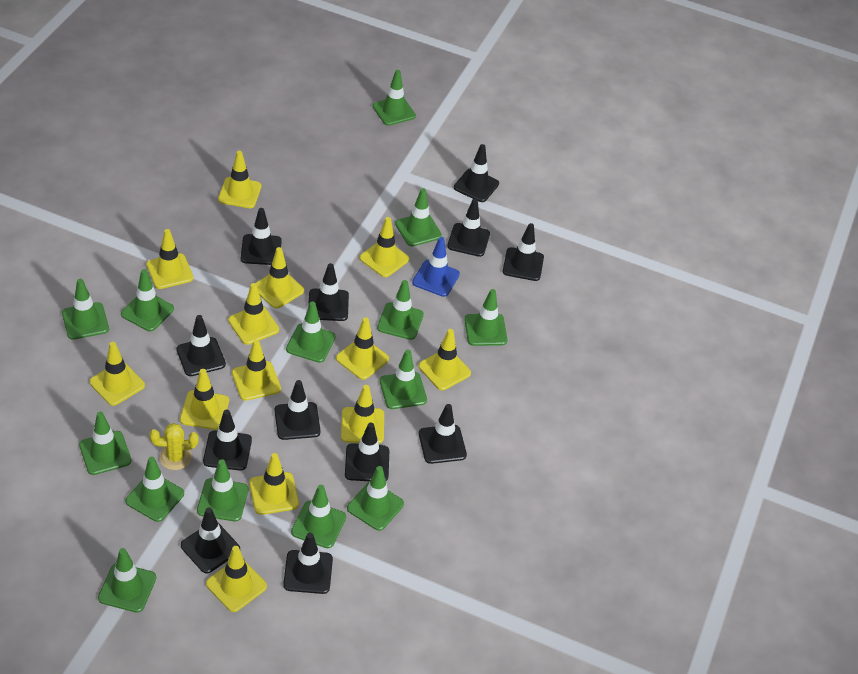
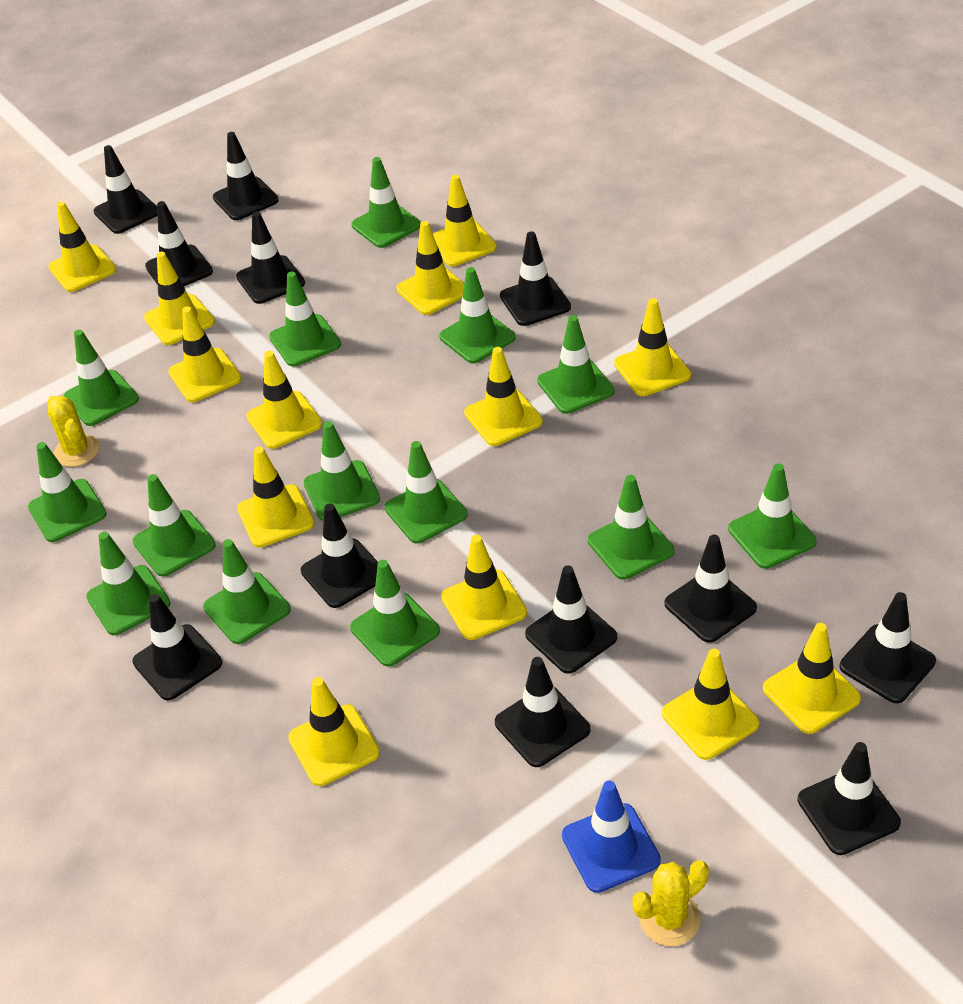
yellow cactus: [150,423,199,470] = 1 -> [47,396,99,467] [632,860,709,946] = 2

